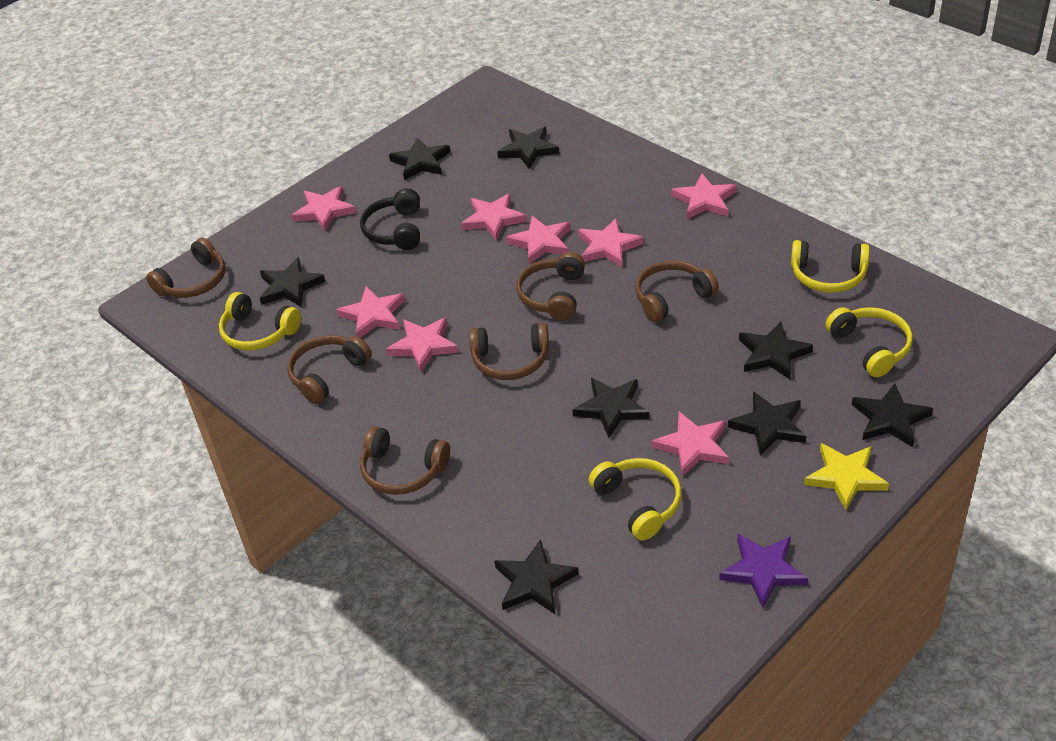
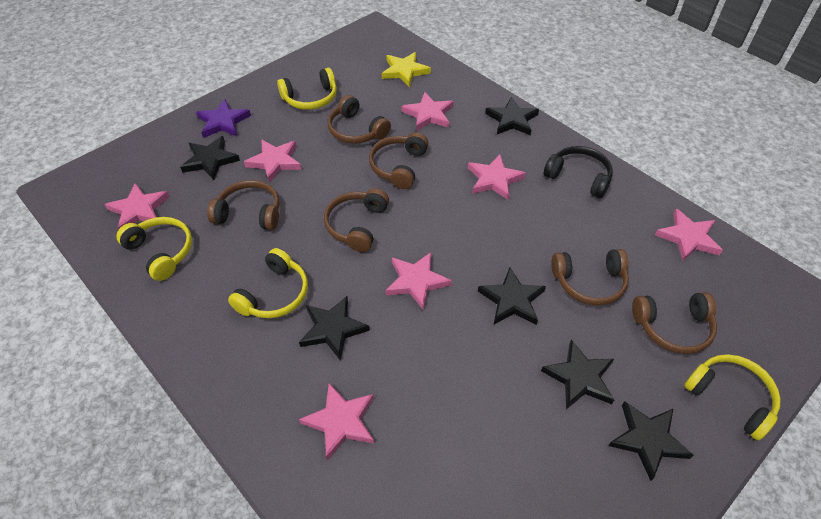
black star: [260,257,325,307] [389,137,450,181] [494,540,579,615] [497,127,559,169] [572,378,649,438] [728,391,806,456] [739,321,813,379] [852,383,933,447] = 8 -> [180,136,240,180] [299,296,370,361] [478,267,546,325] [485,97,539,135] [541,340,614,409] [608,401,693,481] = 6
pink star: [292,186,356,231] [336,286,405,338] [386,317,459,372] [461,193,527,241] [506,216,570,265] [578,218,644,267] [652,412,729,477] [671,173,737,219] = 8 -> [105,183,169,230] [244,139,302,183] [299,383,374,460] [385,252,452,310] [402,92,454,131] [468,154,526,200] [655,209,723,261] = 7

